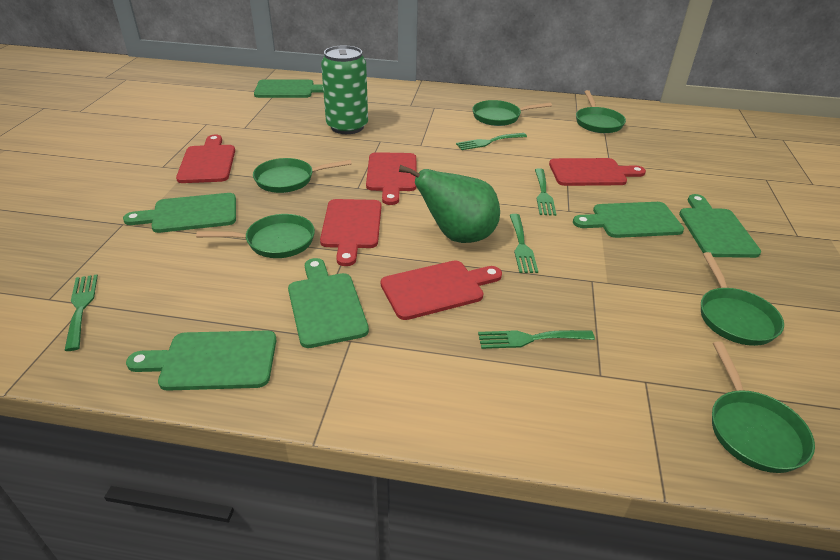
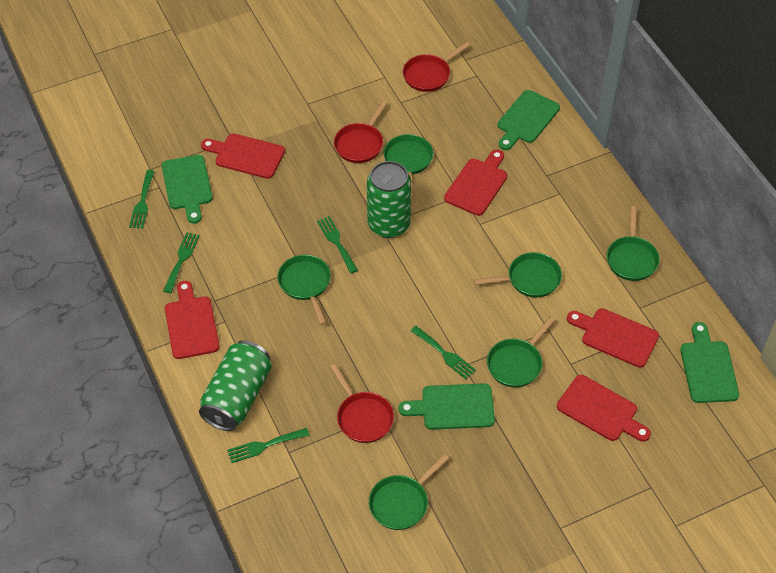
green can: [321,45,368,134] = 1 -> [199,340,272,431] [367,161,411,238] = 2
green cutting board: [123,193,236,233] [126,331,276,391] [254,79,324,98] [288,258,369,348] [573,202,684,238] [679,194,761,258] = 6 -> [161,155,213,224] [398,383,495,430] [498,90,560,150] [681,322,739,403] = 4
green pear: [399,165,500,243] = 1 -> none = 0
red pan: none = 0 -> [330,364,394,443] [334,100,388,163] [403,42,470,92] = 3

